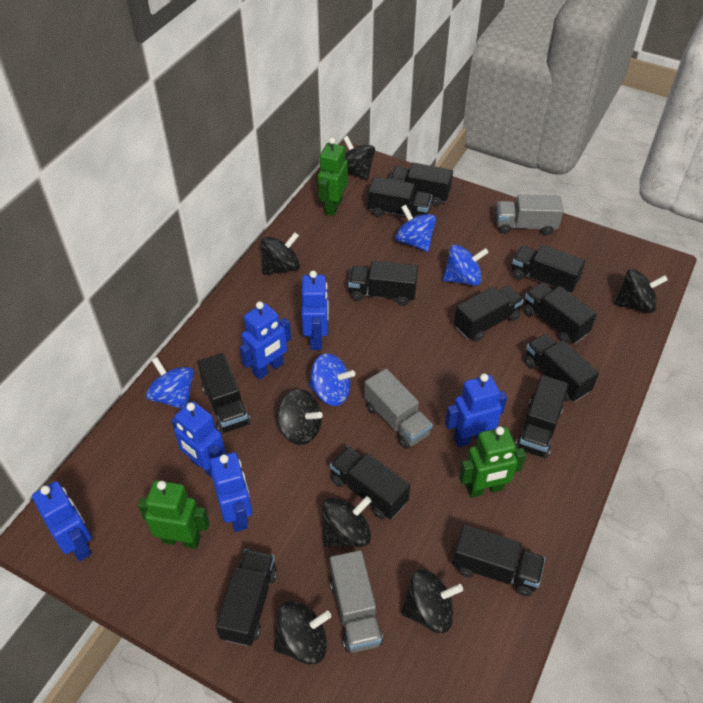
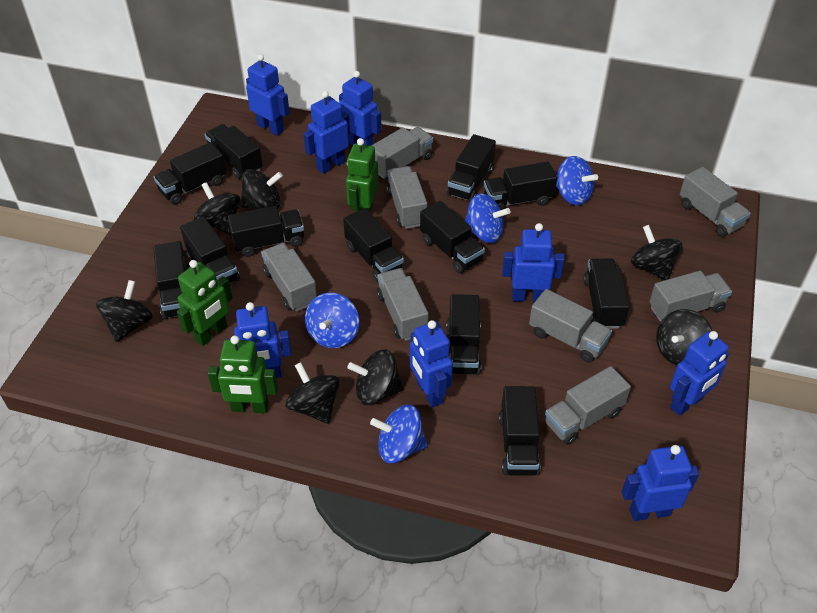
blue robot: [32,481,91,561] [171,401,225,478] [210,452,252,532] [239,301,291,380] [301,271,329,350] [445,374,507,447] = 6 -> [224,302,292,378] [246,54,290,136] [303,91,350,174] [339,71,382,146] [410,320,453,407] [502,223,565,302] [622,445,699,521] [670,331,729,416] = 8
grey truck: [330,550,383,653] [364,369,433,449] [496,195,564,235] = 3 -> [261,243,317,311] [371,127,433,179] [377,268,429,341] [386,166,427,229] [529,289,612,362] [545,366,631,445] [649,271,732,322] [680,167,751,237] = 8

